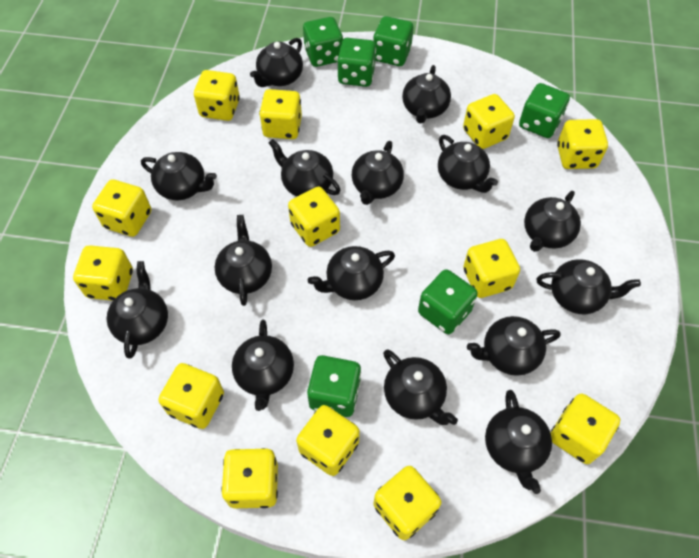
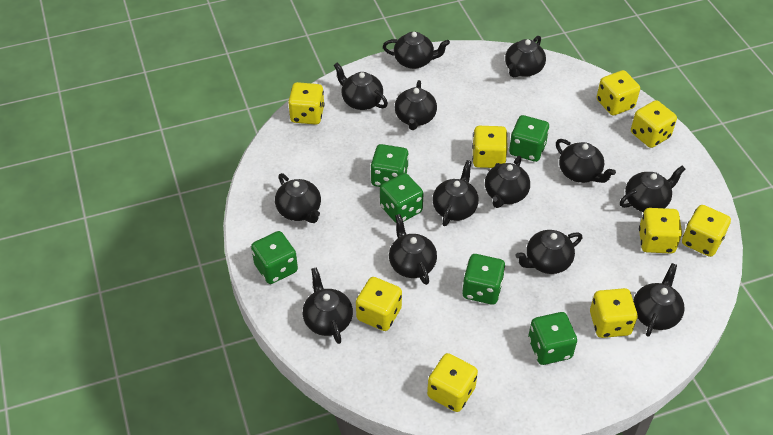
black teapot: [107,261,168,359] [141,152,217,200] [215,215,272,306] [232,320,294,411] [250,38,303,87] [269,139,340,196] [308,246,395,300] [352,141,404,205] [383,349,458,425] [402,65,451,123] [438,135,498,193] [467,316,561,376] [485,390,552,494] [524,191,581,252] [537,259,641,314] = 15 -> [275,173,321,223] [303,267,353,344] [334,63,388,110] [383,32,450,69] [389,214,437,285] [395,80,437,130] [433,160,479,226] [485,156,530,208] [505,36,546,78] [516,230,582,274] [556,139,616,183] [620,166,685,212] [633,263,685,337] = 13
yellow dice: [73,245,133,301] [92,179,151,237] [158,363,224,429] [194,70,240,121] [221,448,278,508] [259,89,302,139] [288,187,340,247] [296,405,360,476] [374,466,442,540] [463,94,515,149] [463,239,520,298] [551,394,620,464] [557,119,608,169] = 13 -> [288,82,325,125] [356,277,402,331] [427,353,478,412] [472,126,508,168] [590,288,638,338] [597,70,640,116] [631,100,677,148] [639,208,682,254] [682,205,731,257] = 9

